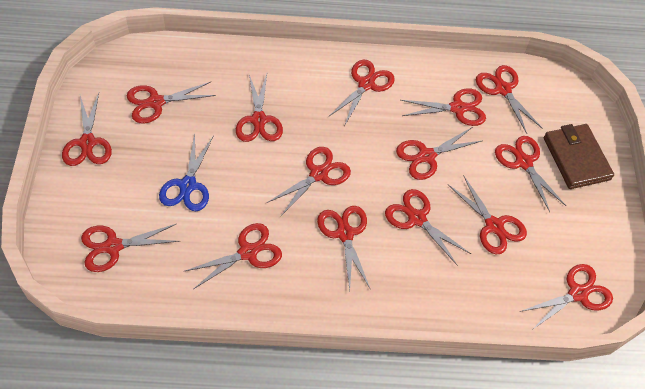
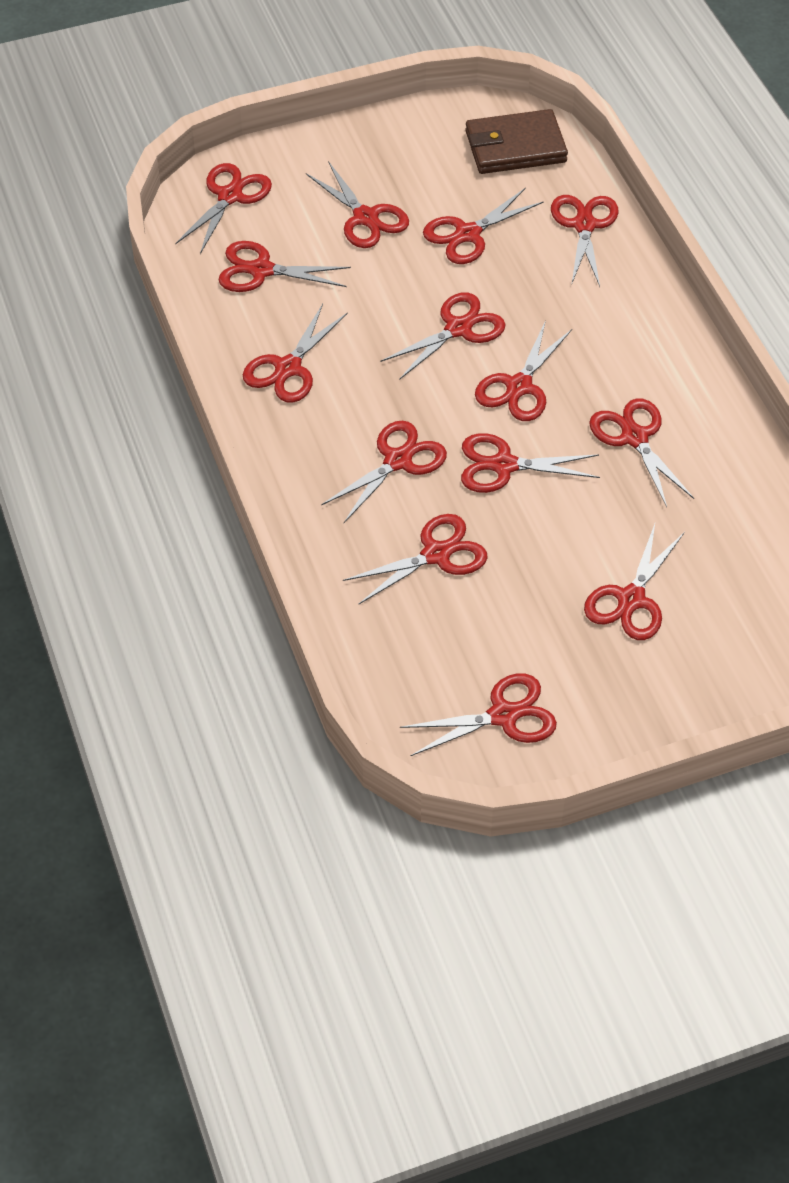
blue scissors: [159,134,213,211] = 1 -> none = 0
red scissors: [62,93,112,166] [81,224,180,272] [127,82,216,123] [185,223,282,289] [236,74,283,142] [267,147,351,216] [317,206,370,291] [328,60,395,126] [385,189,471,266] [396,127,481,180] [401,88,486,126] [447,175,527,254] [476,65,542,134] [495,136,566,212] [519,264,613,330] = 15 -> [175,163,272,254] [218,241,351,292] [243,304,348,403] [306,161,409,248] [321,421,447,523] [343,514,488,605] [380,292,506,380] [400,673,557,756] [423,188,544,264] [461,433,600,493] [475,321,572,421] [551,195,619,286] [584,524,685,640] [589,398,694,507] = 14

